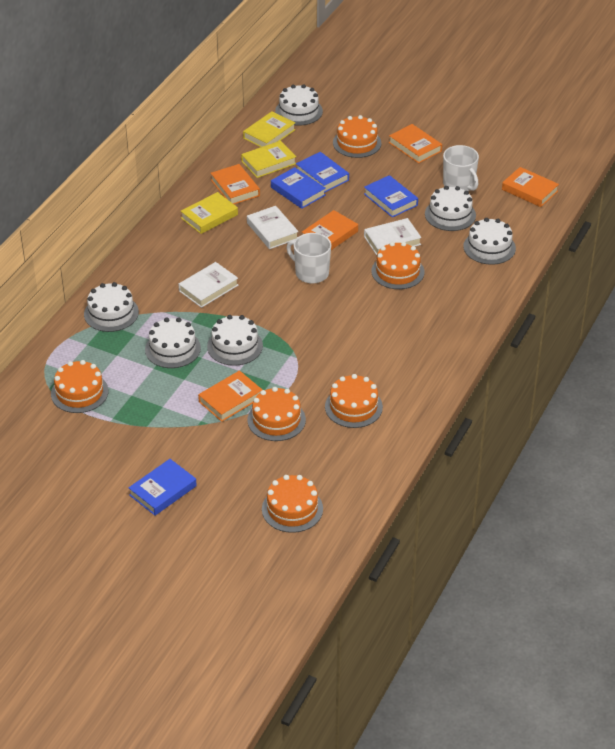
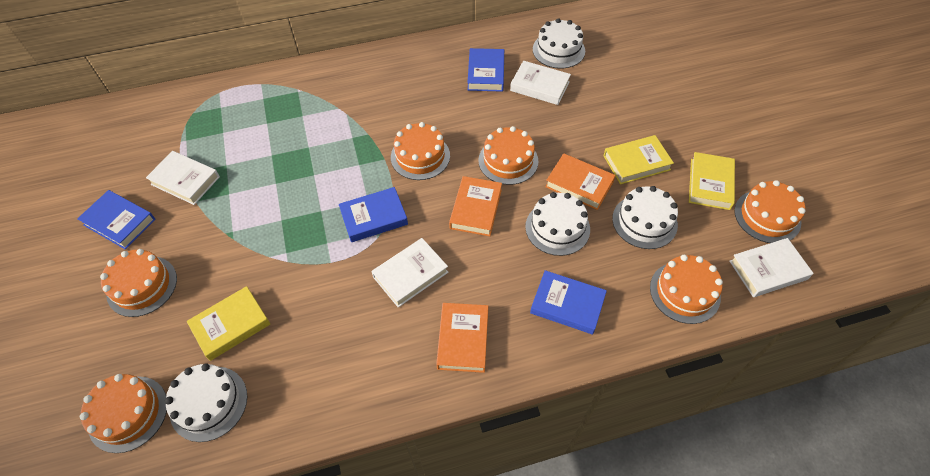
orange book: [198,371,262,422] [211,164,260,204] [302,210,358,250] [389,124,442,163] [502,167,559,207] = 5 -> [436,303,488,373] [449,176,502,236] [545,153,616,210] = 3
white book: [178,262,238,308] [247,206,299,249] [364,218,422,255] = 3 -> [146,151,220,205] [371,238,448,307] [510,61,571,105] [729,238,814,297] = 4
white cake: [84,282,139,332] [145,318,201,368] [207,315,263,366] [275,84,323,126] [425,186,476,231] [463,218,516,265] = 6 -> [165,363,247,442] [525,192,590,256] [533,18,585,69] [612,186,678,249] = 4
white mug: [287,233,331,283] [443,145,479,191] = 2 -> none = 0

